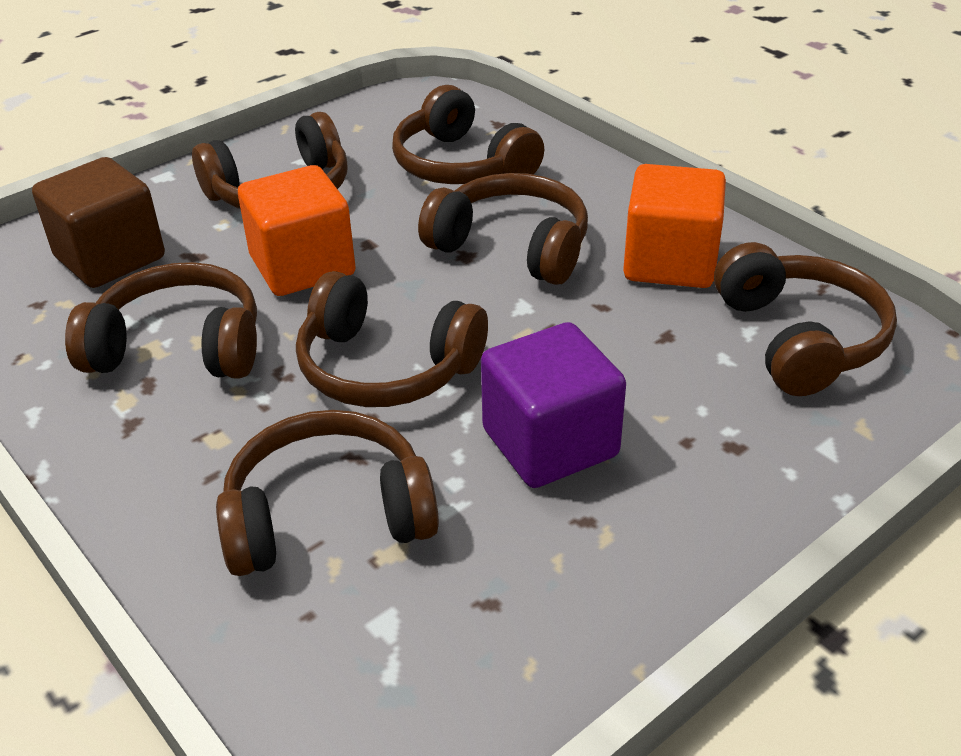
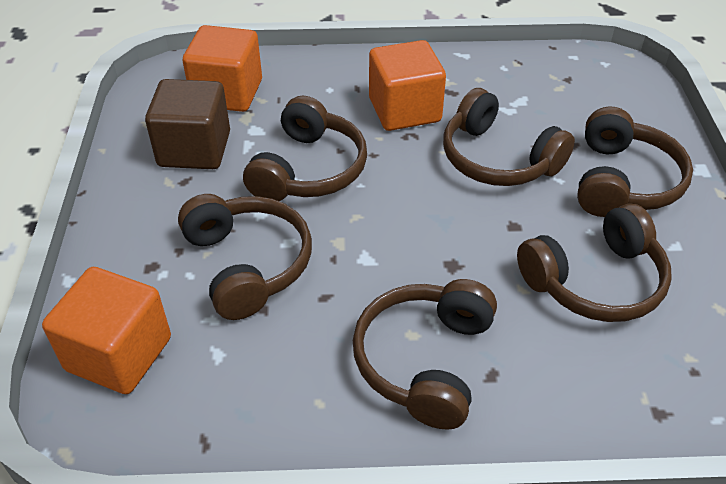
brown headphones: [65,262,257,379] [192,112,347,209] [216,410,439,576] [296,271,488,407] [392,85,544,184] [418,173,588,285] [714,242,897,396] = 7 -> [178,194,312,320] [243,95,367,201] [353,279,497,430] [443,88,575,186] [517,203,672,322] [577,107,693,217] = 6
orange cube: [238,165,356,296] [623,164,726,288] = 2 -> [42,267,171,394] [183,25,262,112] [369,40,446,131] = 3
purple cube: [481,322,626,488] = 1 -> none = 0

